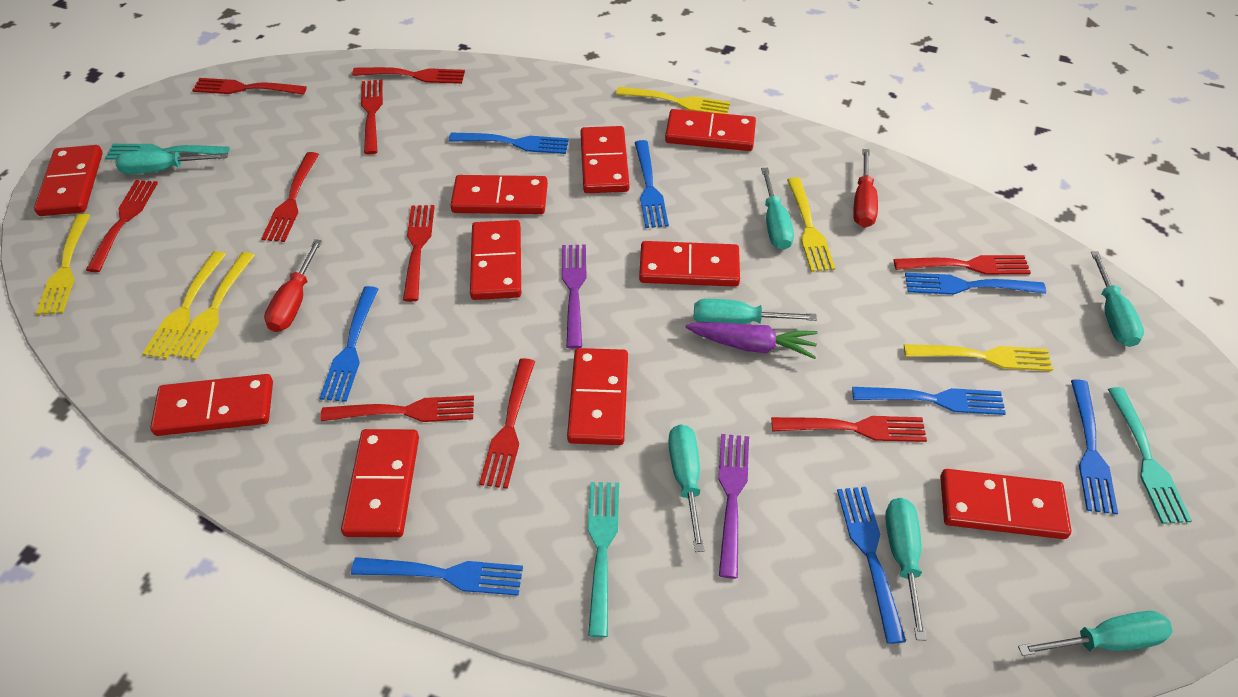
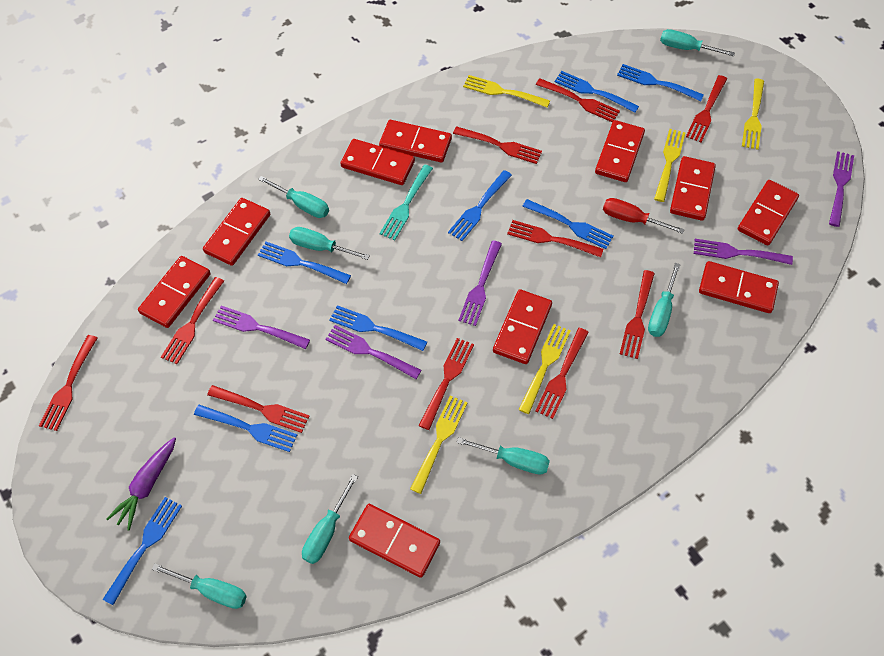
purple fork: [562,245,586,349] [718,434,749,578] = 2 -> [213,305,310,349] [325,325,421,379] [458,241,502,326] [694,239,793,265] [829,151,854,227] = 5
red screwdriver: [264,239,322,332] [853,149,878,228] = 2 -> [603,198,685,234] = 1
turquoise fork: [105,144,230,160] [588,482,619,637] [1108,387,1192,524] = 3 -> [379,165,433,240] = 1
yellow fork: [36,214,90,315] [142,251,226,359] [171,252,255,360] [616,87,730,114] [787,177,835,272] [904,344,1053,371] = 6 -> [410,395,468,494] [463,75,550,108] [518,324,571,414] [654,129,686,202] [742,79,764,150] = 5

